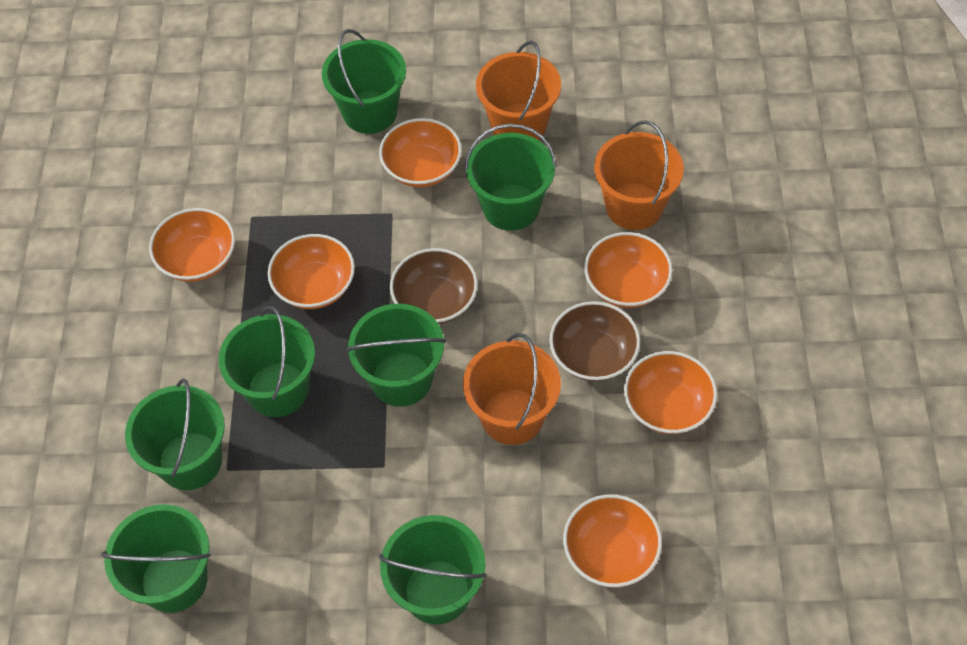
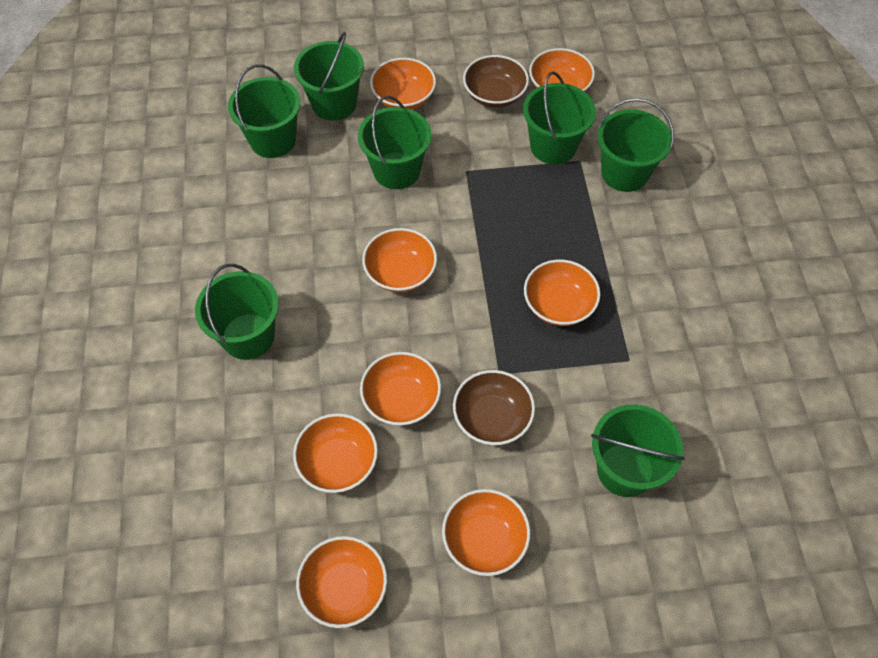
orange bowl: [149,208,235,282] [268,234,355,309] [379,118,462,187] [563,494,662,587] [584,232,673,308] [624,351,717,434] = 6 -> [293,413,378,493] [296,536,387,628] [360,352,441,425] [362,228,437,292] [370,58,436,110] [442,489,530,576] [524,260,600,326] [529,48,595,92] = 8
orange bucket: [463,333,561,445] [476,41,561,140] [594,120,684,230] = 3 -> none = 0

